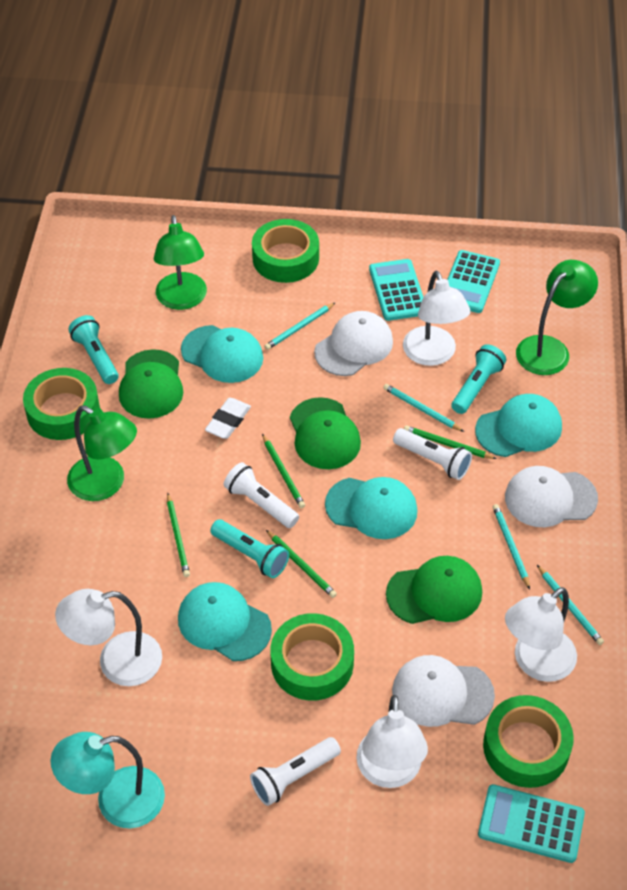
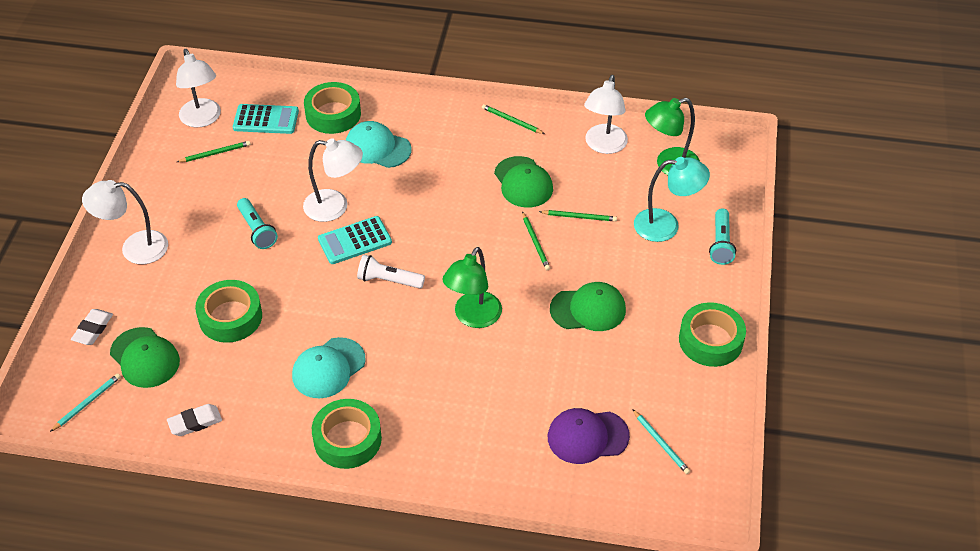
green lamp: [67,405,137,501] [154,215,207,310] [516,260,598,375] = 3 -> [442,247,502,328] [645,97,700,175] = 2
purple cap: none = 0 -> [548,408,630,464] = 1
turquoise calculator: [369,259,424,321] [447,250,500,313] [478,784,585,863] = 3 -> [233,104,299,134] [318,216,392,264] = 2
turquoise cap: [178,582,272,661] [181,325,263,383] [325,477,418,539] [475,394,562,457] = 4 -> [292,337,366,398] [346,121,412,168] = 2
turquoise flashlight: [68,315,119,384] [210,520,289,578] [451,344,506,414] = 3 -> [237,198,278,249] [709,208,736,265] = 2
turquoise pencil: [264,303,335,350] [383,384,464,432] [493,504,530,589] [537,565,604,645] = 4 -> [50,374,121,432] [632,409,690,474] = 2
white cap: [314,311,393,376] [392,655,495,727] [505,466,598,527] = 3 -> none = 0
white eraser: [205,398,251,439] = 1 -> [71,309,113,345] [167,404,222,436] = 2
white flashlight: [224,462,299,528] [250,737,341,806] [393,428,472,480] = 3 -> [357,255,425,289] = 1

